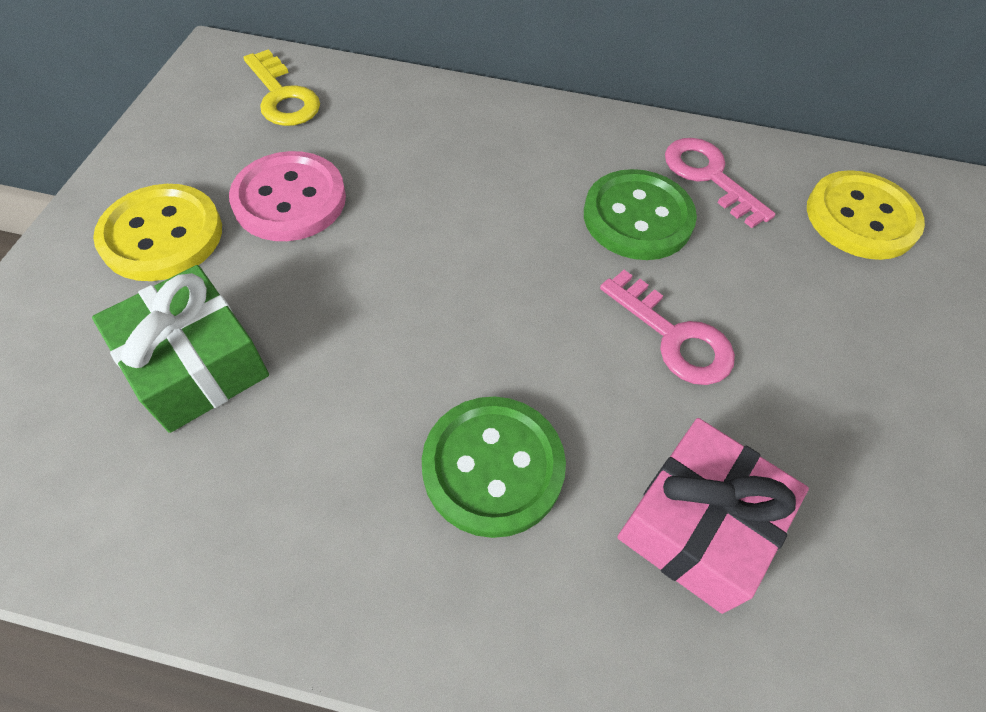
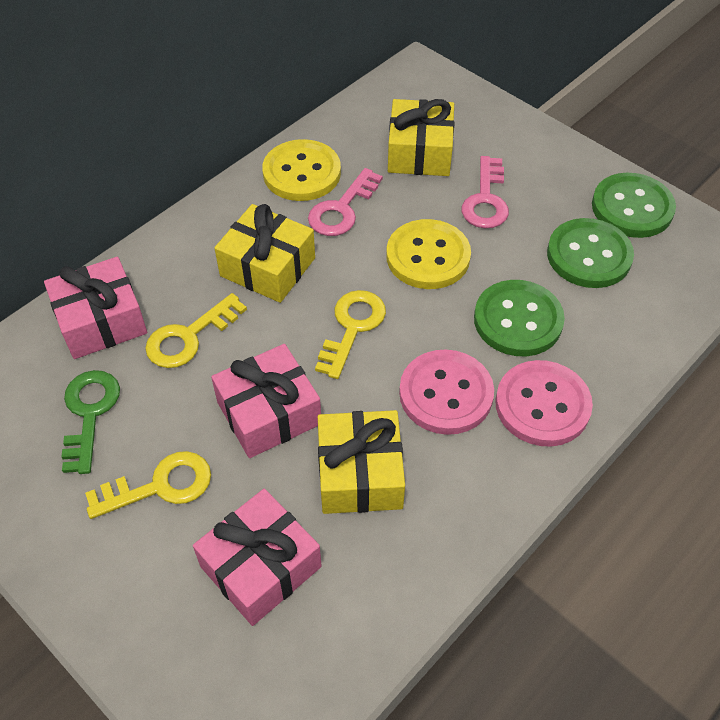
green button: [422,397,566,538] [584,169,697,260] = 2 -> [474,280,565,356] [547,218,634,288] [592,173,676,238] = 3
green gift: [92,265,269,433] = 1 -> none = 0
green key: none = 0 -> [61,370,120,474] = 1
pink button: [229,151,346,241] = 1 -> [399,350,494,435] [495,360,593,447] = 2
pink gift: [617,418,809,614] = 1 -> [44,257,147,359] [193,489,322,626] [211,344,321,458] = 3
yellow gift: none = 0 -> [215,204,315,303] [318,410,405,514] [388,99,455,176] = 3
yellow key: [243,49,320,126] = 1 -> [85,451,211,519] [145,293,247,368] [315,290,386,379] = 3

